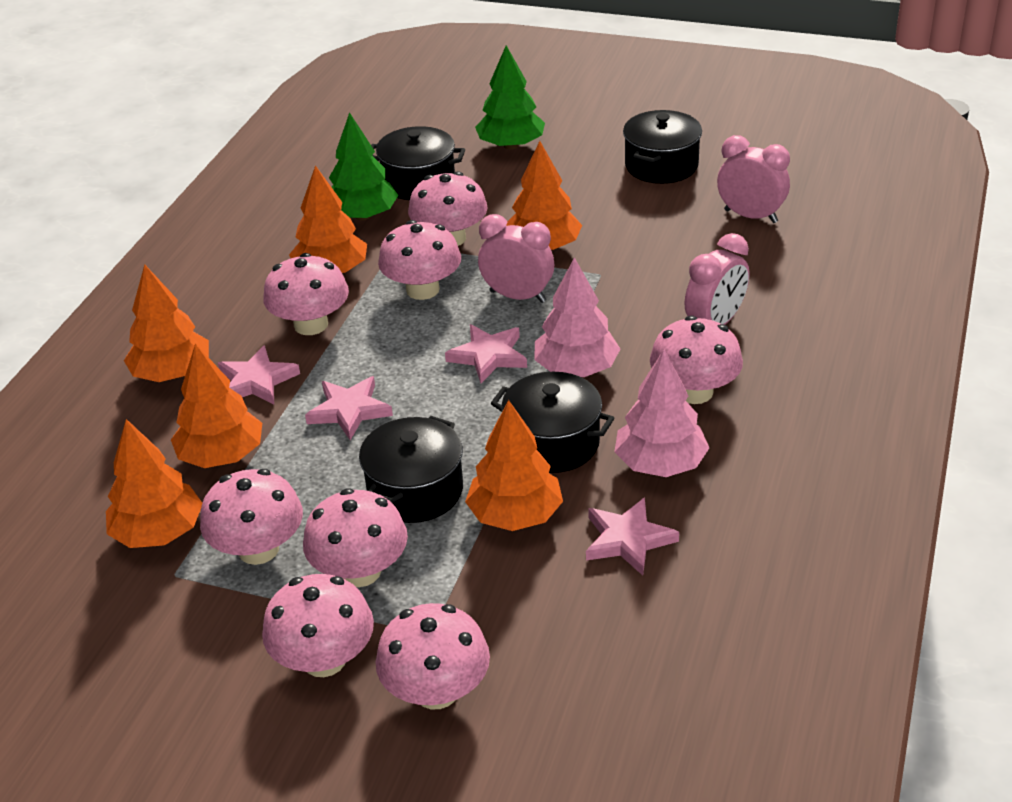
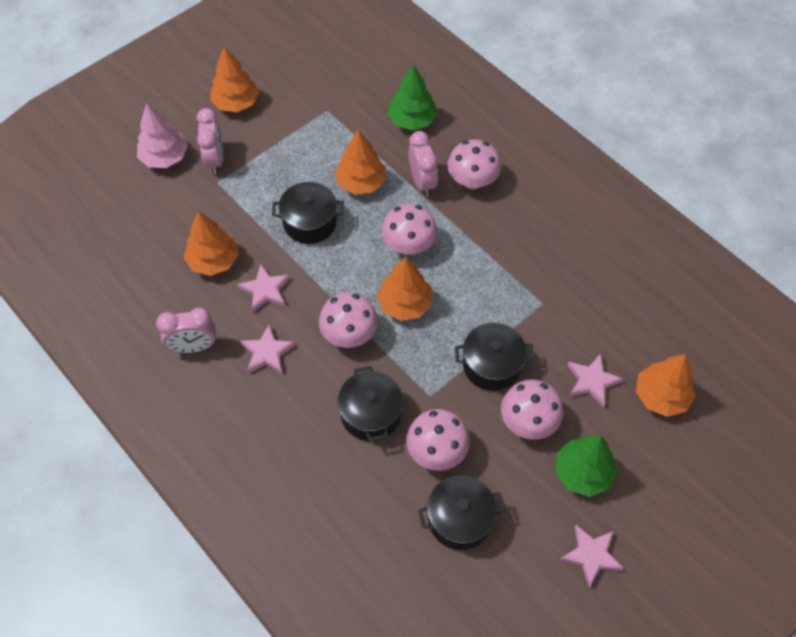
orange tree: [106,419,202,548] [124,264,209,382] [171,343,262,468] [289,165,367,273] [465,400,563,531] [506,141,582,250] = 6 -> [184,211,239,276] [210,47,259,112] [334,130,386,195] [377,257,432,321] [636,354,696,417] = 5
pink mushroom: [200,469,303,565] [262,574,374,677] [263,253,349,335] [303,488,408,587] [376,603,490,709] [378,220,461,300] [408,171,488,246] [650,316,743,404] = 8 -> [319,292,378,348] [382,204,437,254] [406,409,470,471] [447,139,501,189] [501,379,563,440] = 5
pink tree: [534,257,620,377] [615,350,709,477] = 2 -> [137,103,188,168] = 1

